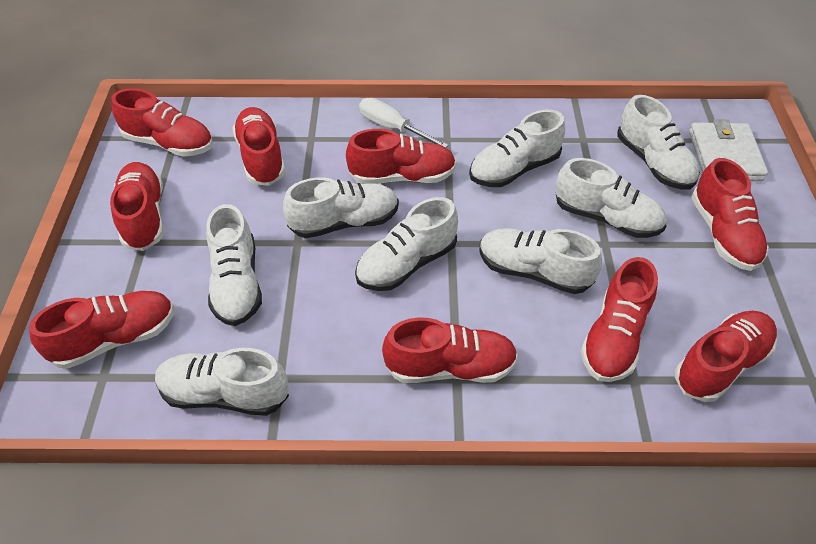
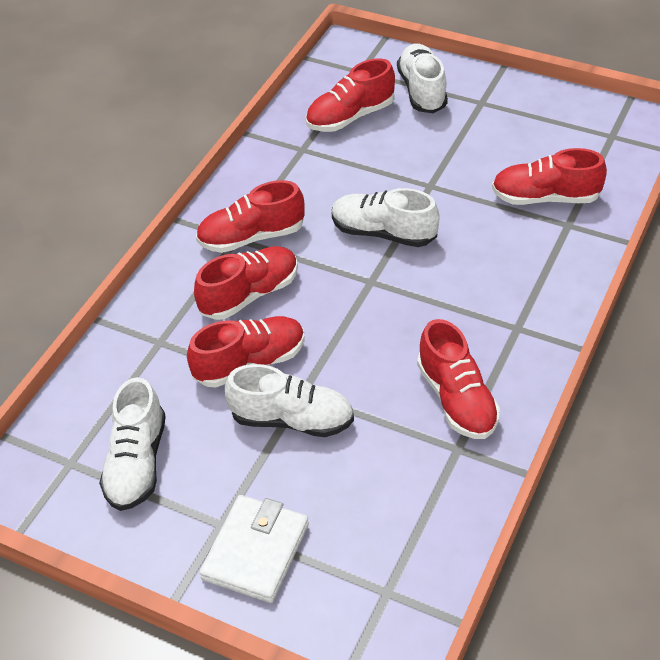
red shoe: [29,291,175,369] [110,162,164,251] [111,89,213,157] [232,107,285,186] [346,129,456,184] [382,317,518,383] [581,257,658,382] [675,311,777,402] [691,158,769,271] = 9 -> [187,316,305,387] [194,246,298,320] [196,180,305,253] [306,58,395,132] [417,319,500,439] [492,148,607,205] = 6
white screwdriver: [359,98,449,148] = 1 -> none = 0
white shoe: [155,348,289,416] [206,204,262,326] [283,177,399,238] [355,197,458,291] [469,110,565,187] [479,228,602,294] [555,158,666,238] [617,95,700,190] = 8 -> [99,377,166,511] [225,364,354,437] [332,188,439,247] [397,44,448,113] = 4

